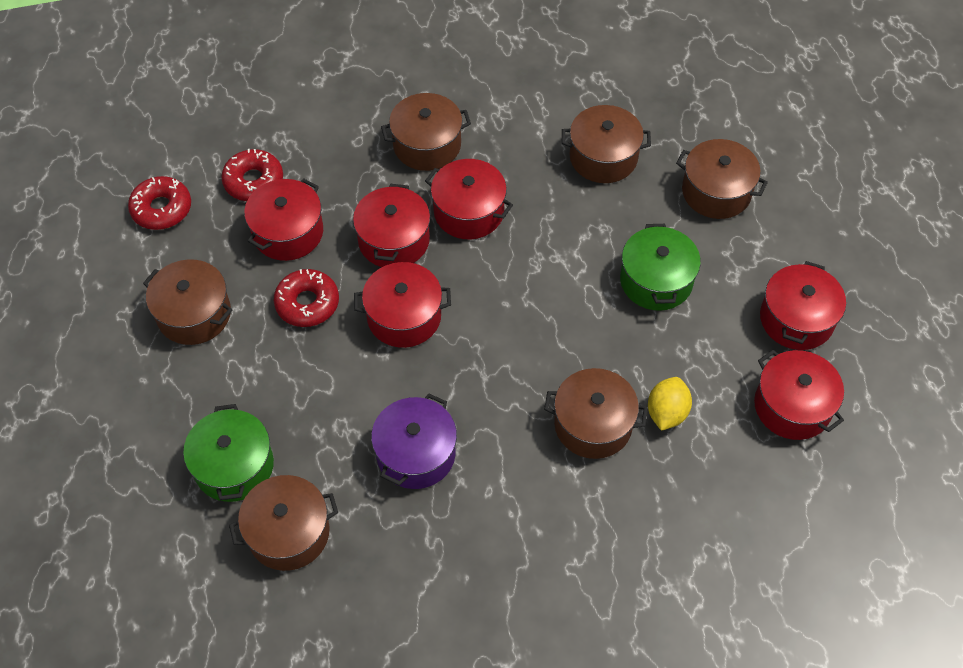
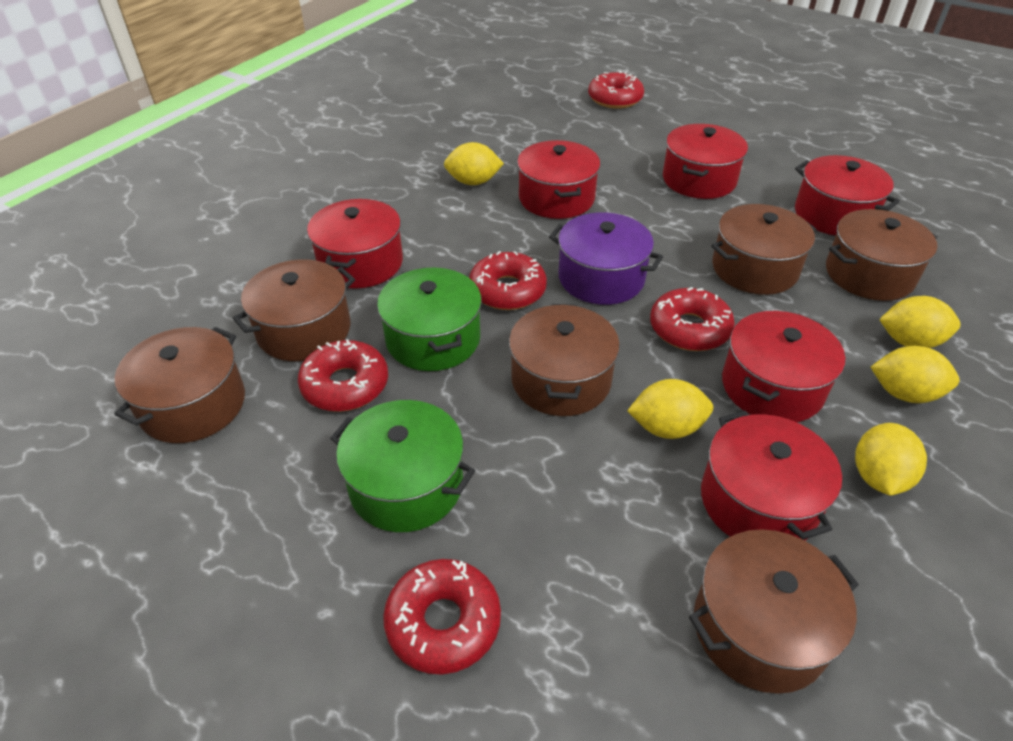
red donut: [128,176,191,230] [221,149,283,201] [274,269,339,327] = 3 -> [298,339,388,412] [383,559,501,674] [469,251,547,310] [588,71,644,109] [650,287,735,351] = 5
yellow lemon: [648,377,692,431] = 1 -> [444,142,504,185] [627,379,713,439] [855,423,927,496] [871,346,959,403] [879,296,961,348] = 5

